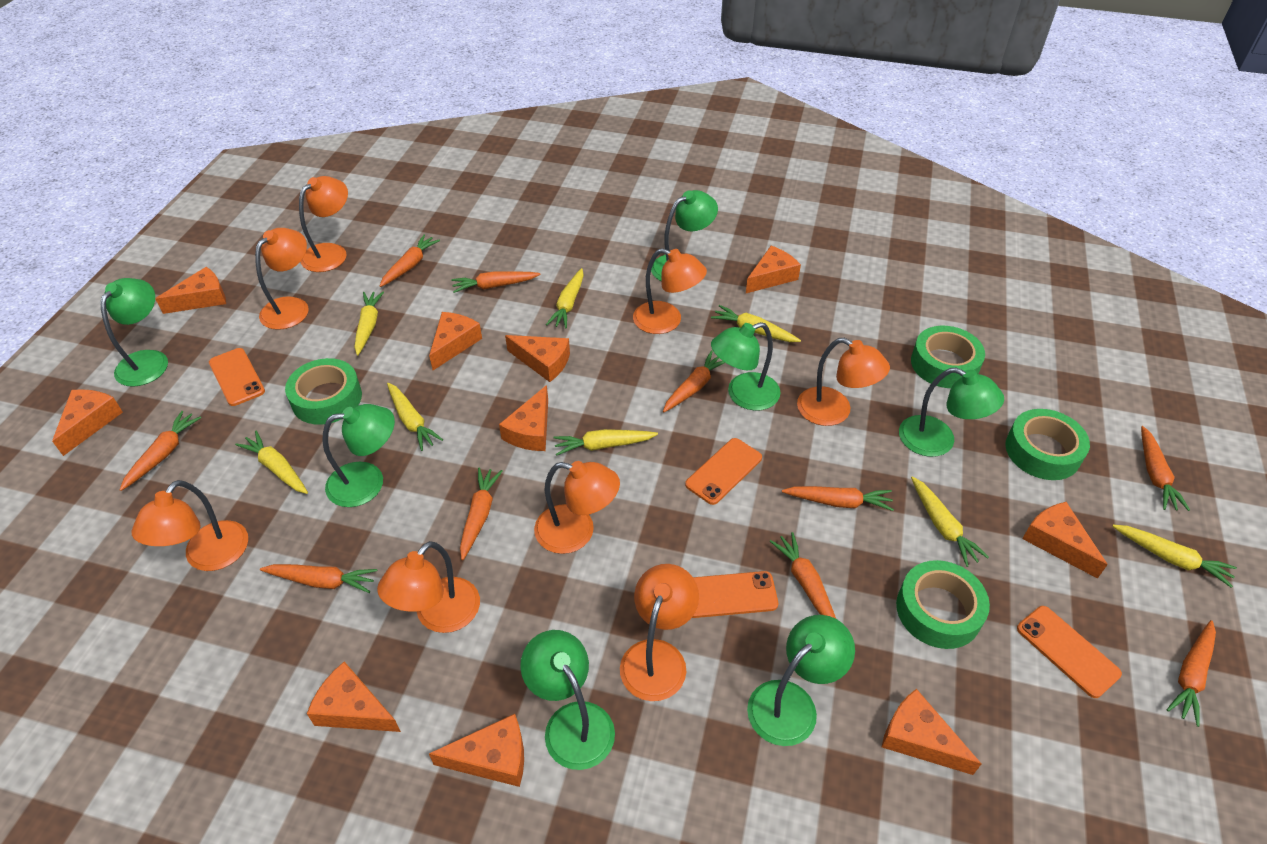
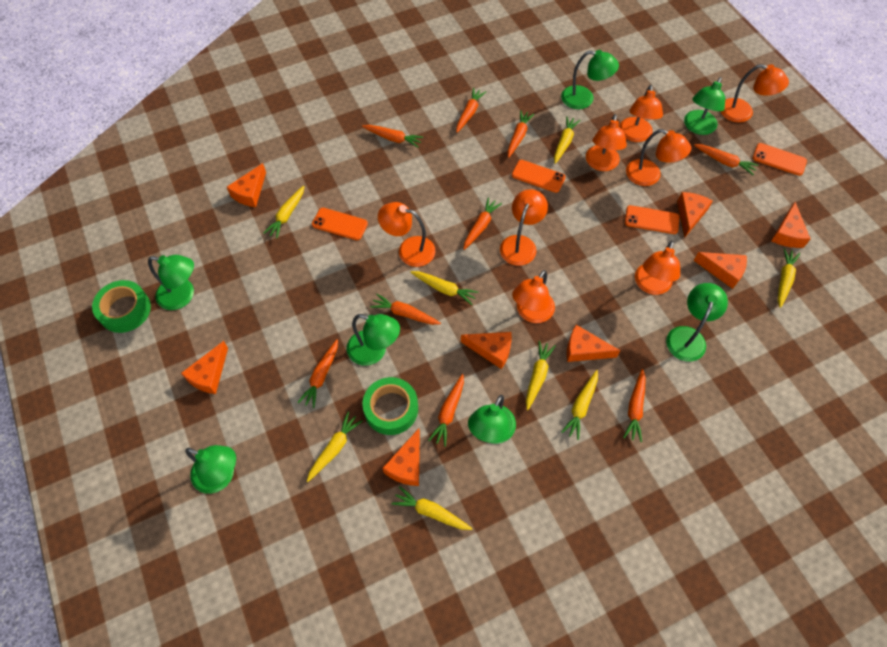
green tape: [285,358,362,425] [896,560,990,649] [911,326,985,388] [1005,409,1090,480] = 4 -> [92,280,151,333] [362,377,418,435] = 2
orange carrot: [120,411,201,491] [260,564,377,593] [380,235,440,287] [451,271,540,293] [460,468,503,560] [663,350,725,412] [770,532,836,619] [782,486,894,511] [1141,426,1190,511] [1167,620,1216,727] = 10 -> [297,339,338,408] [362,125,423,148] [370,294,441,325] [428,374,464,447] [456,88,486,133] [463,197,502,250] [507,110,534,158] [623,369,646,442] [694,144,758,175] = 9
orange cheese: [52,389,123,456] [155,267,226,314] [307,661,401,732] [429,312,482,370] [429,714,524,787] [499,385,548,451] [505,335,570,382] [746,246,801,293] [882,689,981,775] [1022,502,1108,579] = 10 -> [181,341,228,394] [227,163,266,207] [382,428,420,486] [461,332,512,369] [567,325,621,362] [677,192,713,238] [694,252,747,289] [771,202,811,248] = 8

